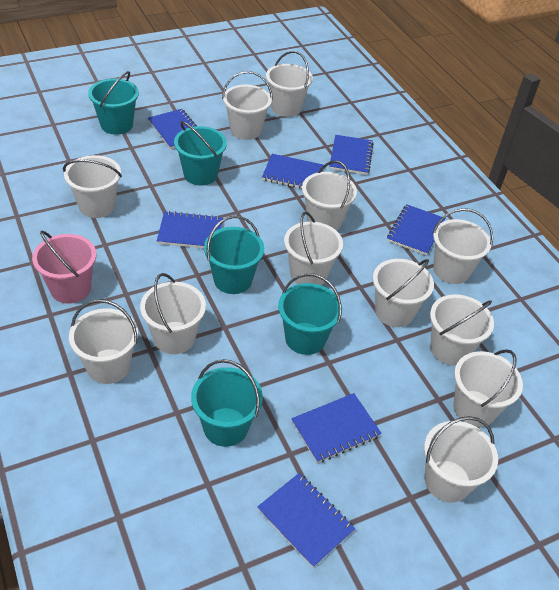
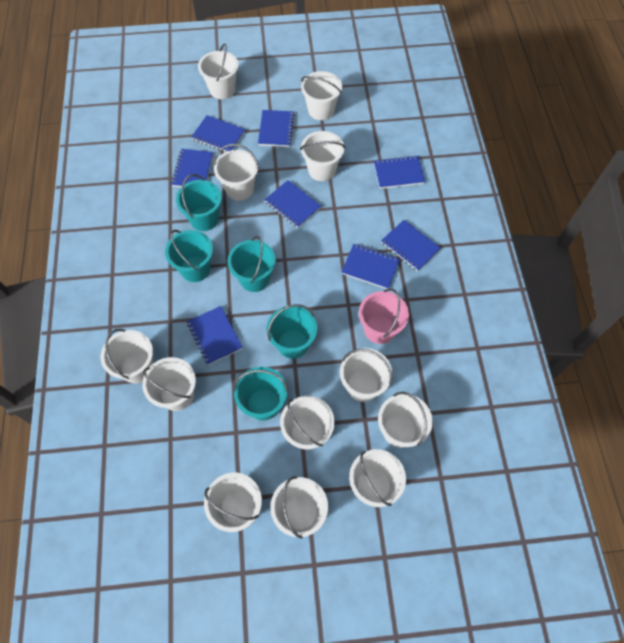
blue notebook: [148,109,197,149] [157,211,223,248] [257,473,355,568] [262,154,324,189] [291,393,382,463] [329,135,374,175] [387,204,445,256] = 7 -> [171,149,213,187] [187,306,243,365] [191,115,245,152] [258,110,295,147] [264,180,321,228] [341,244,400,289] [374,155,425,189] [381,220,441,271] = 8

